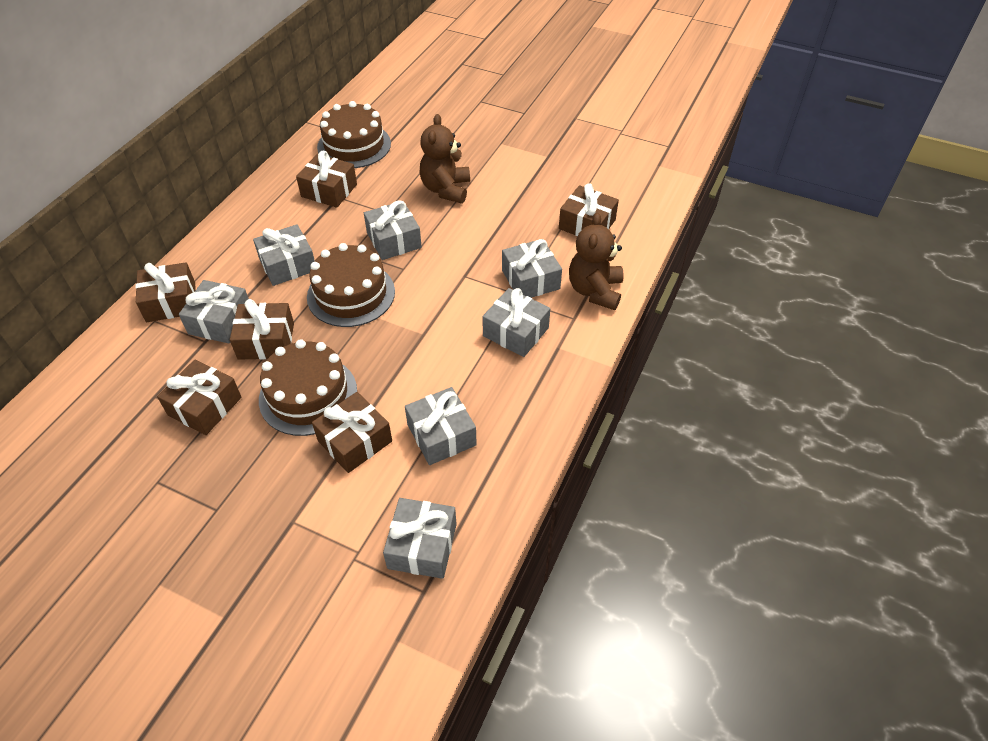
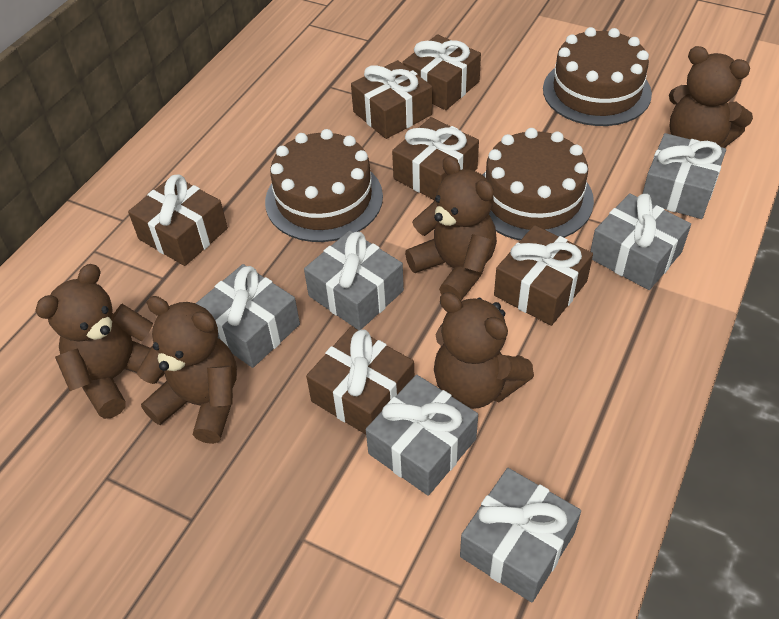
brown teddy bear: [419,114,470,203] [569,213,624,310] = 2 -> [35,264,165,419] [137,296,237,444] [405,156,497,300] [434,292,534,409] [669,46,753,148] = 5
grey gift: [179,280,249,344] [253,224,315,286] [364,200,422,260] [383,498,457,579] [405,387,477,465] [482,288,550,357] [502,239,562,298] = 7 -> [196,264,300,368] [304,231,404,330] [366,375,478,496] [460,468,581,602] [590,193,691,290] [642,133,726,219] = 6

